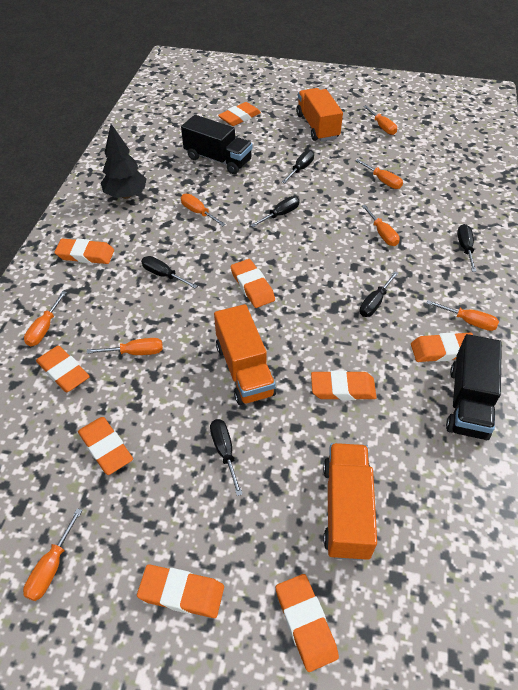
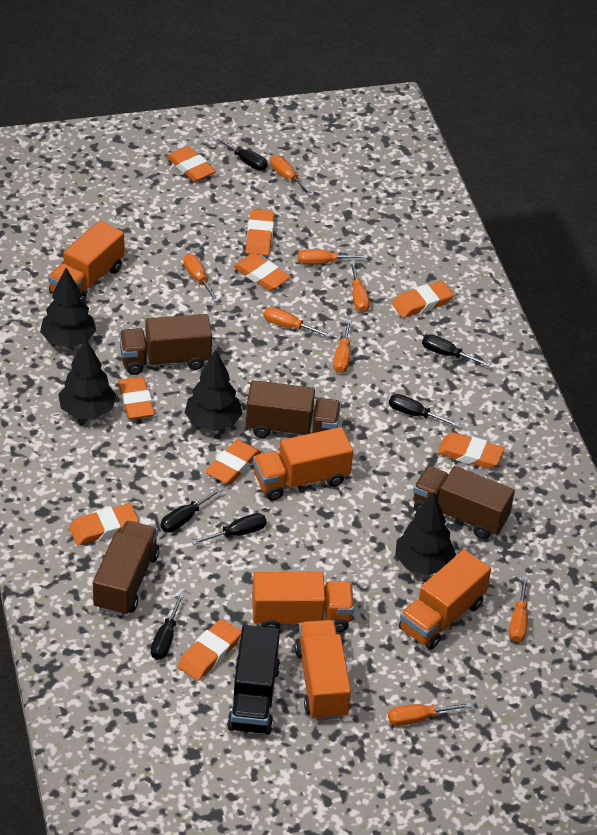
black tree: [101,124,147,199] = 1 -> [40,268,96,347] [58,338,116,418] [185,350,243,431] [395,493,456,575] = 4
black truck: [181,115,253,174] [446,334,502,440] = 2 -> [227,625,280,735] = 1
brown truck: none = 0 -> [93,521,159,616] [119,314,212,375] [246,380,341,438] [413,466,515,539] = 4
orange truck: [214,304,276,405] [296,88,343,141] [323,443,377,561] = 3 -> [48,221,124,302] [252,572,354,632] [253,427,353,501] [295,620,351,720] [399,550,491,650] = 5

